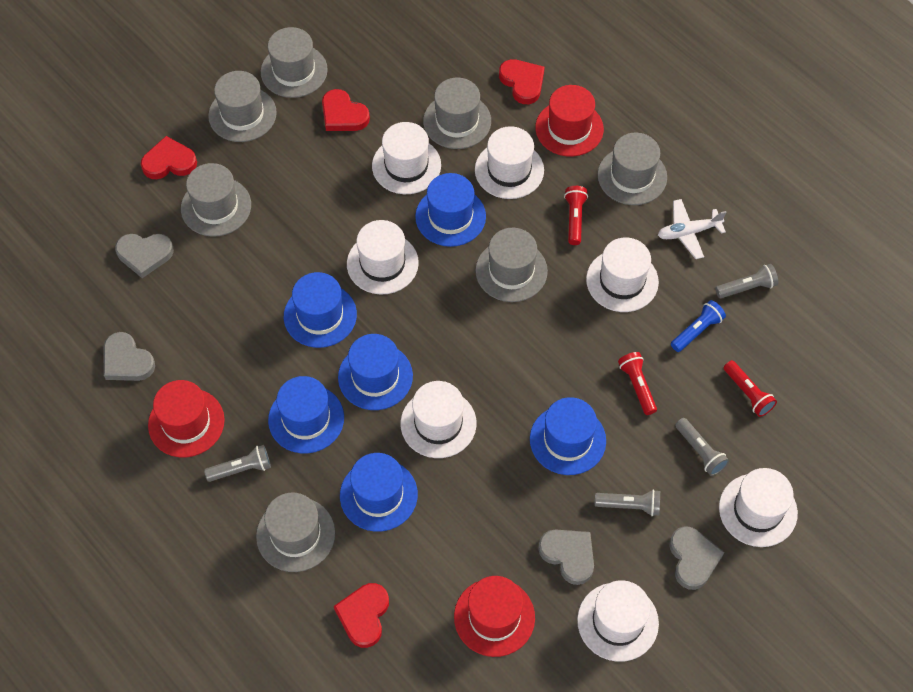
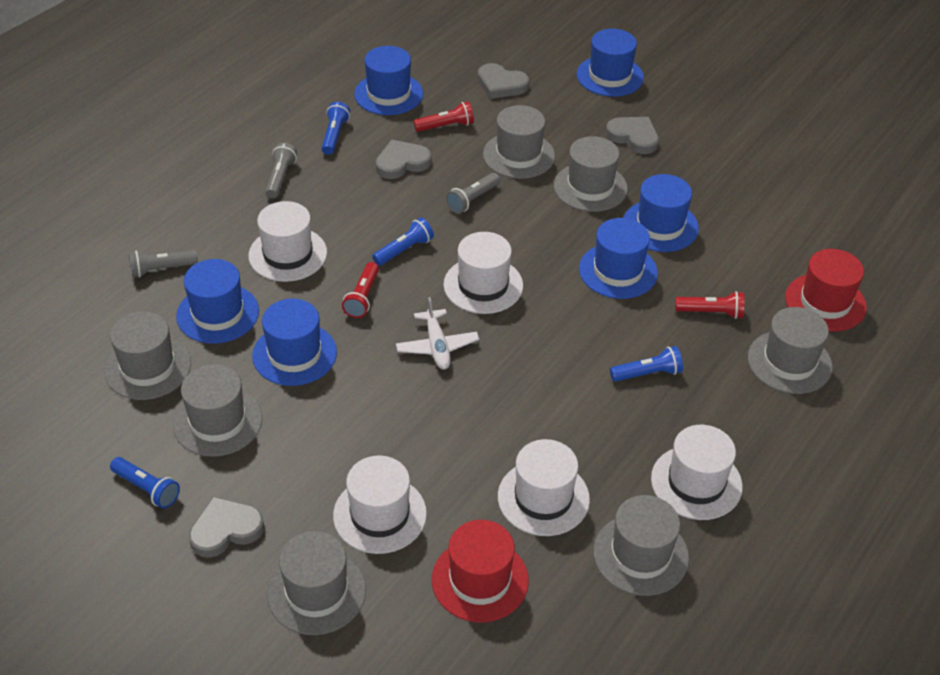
blue flashlight: [671,300,726,352] = 1 -> [110,457,180,509] [322,102,350,155] [372,217,434,266] [610,346,683,382] = 4
grey flashlight: [204,445,271,482] [595,490,660,516] [675,418,729,476] [715,264,778,298] = 4 -> [129,250,198,278] [265,143,297,198] [446,173,500,214] = 3
red hat: [148,380,225,457] [454,576,535,657] [535,85,604,157] = 3 -> [432,520,529,622] [785,249,867,332] = 2
red heart: [141,136,197,179] [322,89,370,131] [334,583,389,648] [499,59,545,104] = 4 -> none = 0
white hat: [347,220,419,295] [372,122,441,194] [401,381,477,458] [475,126,544,199] [577,580,659,662] [586,237,659,312] [719,468,798,547] = 7 -> [248,201,327,282] [333,455,427,554] [443,232,523,314] [498,439,590,536] [651,425,743,520] = 5

